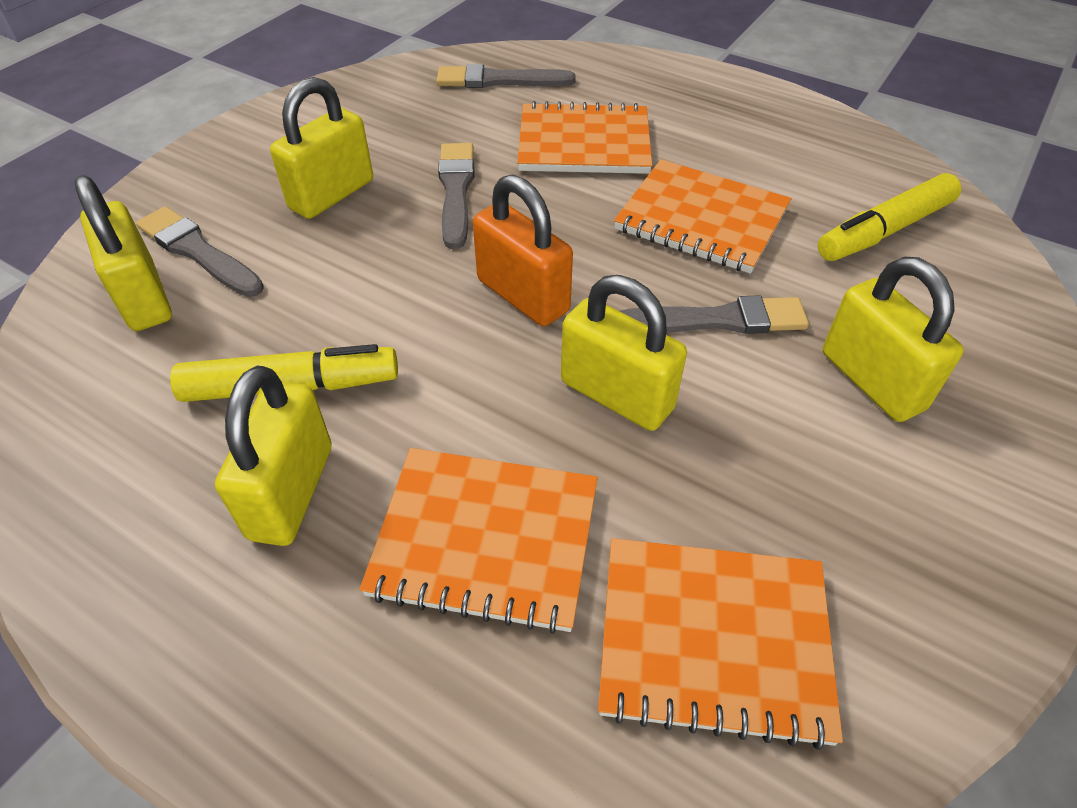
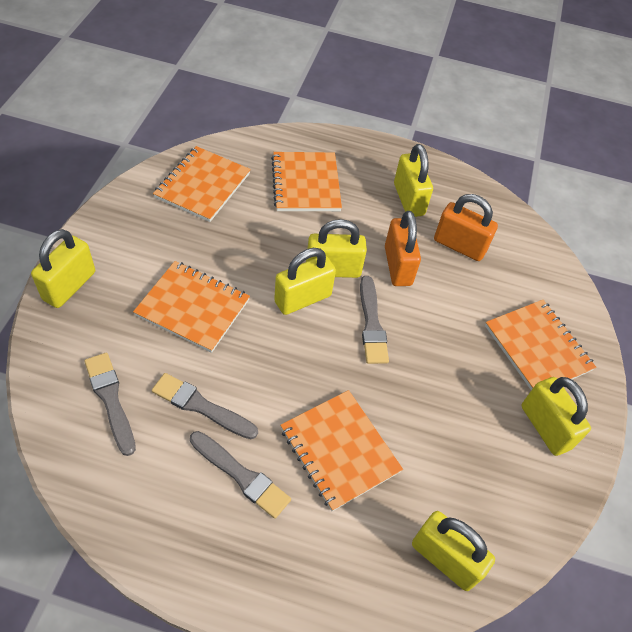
orange notebook: [360,448,598,634] [517,101,652,174] [598,538,843,750] [614,159,791,274] = 4 -> [133,261,250,353] [153,146,251,222] [271,152,342,211] [280,390,403,511] [485,300,596,390] = 5
orange padlock: [473,175,573,326] = 1 -> [385,211,421,286] [434,194,498,261] = 2
yellow marker: [170,344,398,402] [818,173,961,261] = 2 -> none = 0
yellow padlock: [74,175,172,331] [215,365,332,546] [270,77,373,219] [561,275,687,431] [823,257,964,422] = 5 -> [31,229,95,308] [274,248,336,315] [306,219,367,278] [394,144,433,217] [412,511,495,591] [522,377,591,456] = 6

